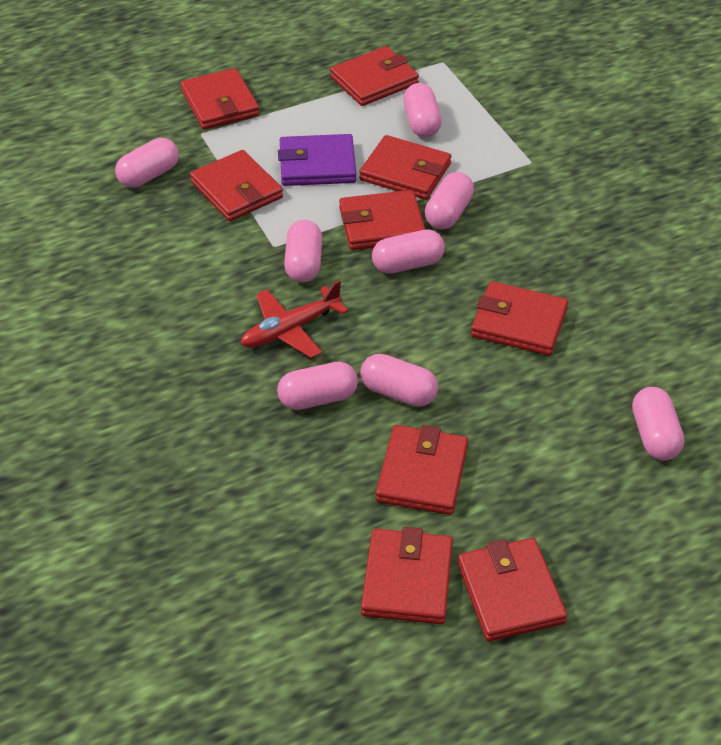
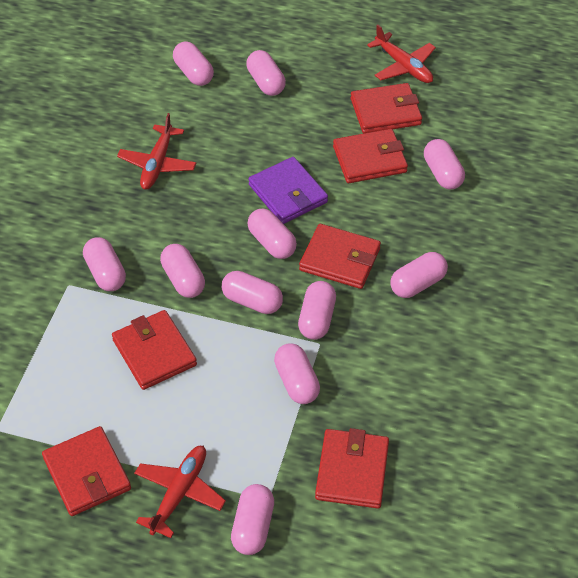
pink capsule: [115,138,179,188] [277,362,358,410] [284,220,322,282] [360,354,438,407] [372,229,445,274] [403,83,442,137] [425,172,474,230] [632,387,684,460] = 8 -> [83,237,126,291] [160,244,205,298] [173,42,214,86] [222,271,283,314] [231,484,274,555] [246,50,286,96] [247,208,297,259] [274,343,320,404] [298,281,336,340] [390,252,448,298] [424,139,465,189] = 11
red plane: [241,280,348,358] = 1 -> [117,113,196,190] [134,446,226,538] [367,24,436,83] = 3
red wallet: [180,68,260,130] [190,150,283,221] [330,46,419,106] [339,190,426,250] [359,135,451,200] [361,527,453,624] [376,425,468,515] [458,538,567,641] [471,281,568,356] = 9 -> [42,426,131,516] [112,310,197,390] [299,224,381,289] [315,428,389,509] [333,129,408,183] [351,83,422,134] = 6

